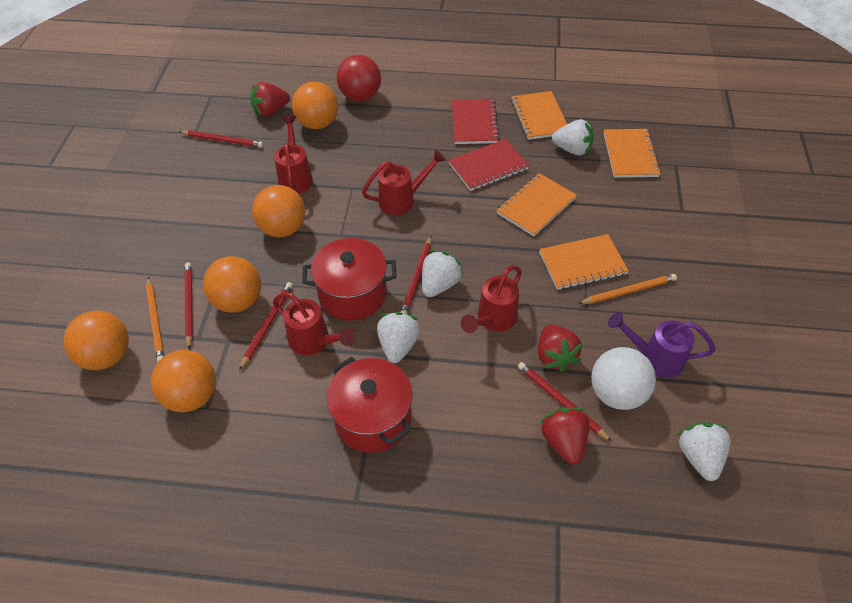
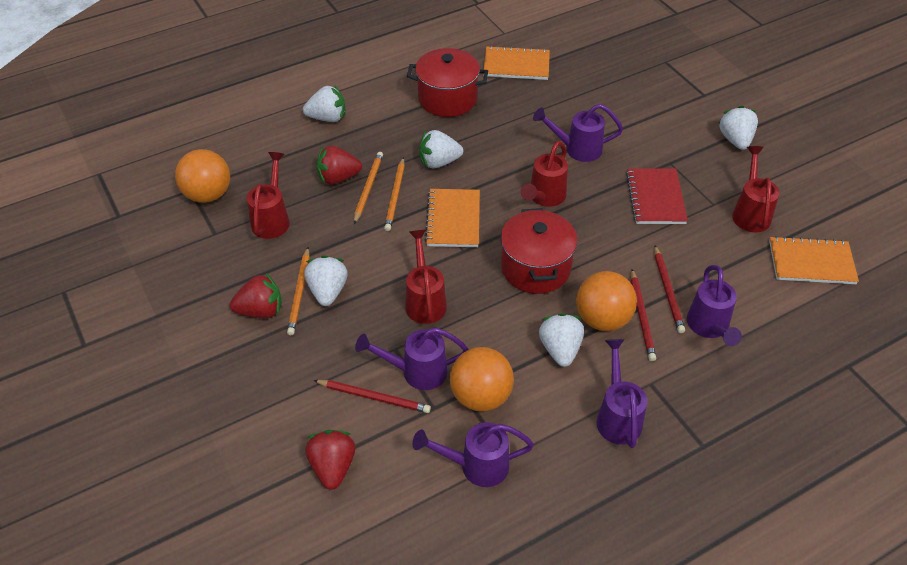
orange ball: [63,311,129,370] [151,350,216,412] [203,256,261,313] [252,185,305,237] [292,82,338,129] = 5 -> [175,149,230,203] [450,347,514,411] [576,271,637,331] = 3
orange notebook: [496,173,577,236] [511,91,567,140] [539,234,629,290] [604,129,661,178] = 4 -> [425,189,480,247] [483,46,550,80] [769,236,859,284] = 3
orange pencil: [146,277,164,362] [578,274,677,304] = 2 -> [287,247,310,335] [354,152,383,224] [384,157,405,231] = 3
purple watering can: [608,312,715,378] = 1 -> [355,327,469,390] [412,422,534,487] [533,104,623,162] [597,339,647,448] [687,265,742,346] = 5
red ball: [337,55,381,101] = 1 -> none = 0
red notebook: [448,139,529,191] [452,99,500,144] = 2 -> [626,168,688,224] = 1
red pencil: [179,130,263,148] [185,262,193,349] [239,282,293,370] [401,236,431,314] [518,362,612,442] = 5 -> [313,380,431,413] [631,269,656,361] [654,246,685,333] = 3
white ball: [591,347,656,410] = 1 -> none = 0
white strawberry: [377,312,420,363] [422,250,463,297] [552,119,594,156] [678,422,731,481] = 4 -> [303,85,345,122] [304,255,348,306] [419,130,463,168] [539,313,584,367] [719,106,758,150] = 5

